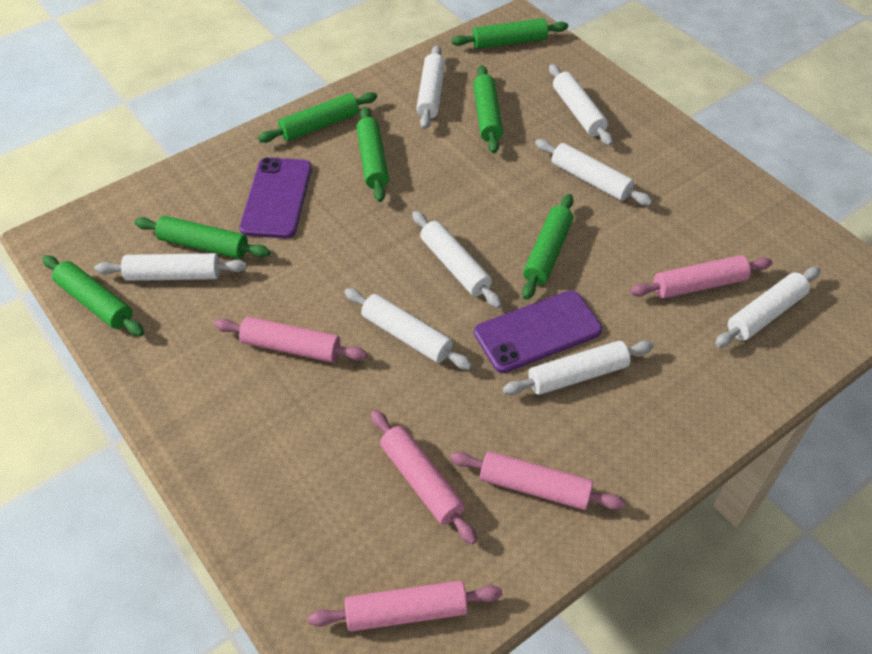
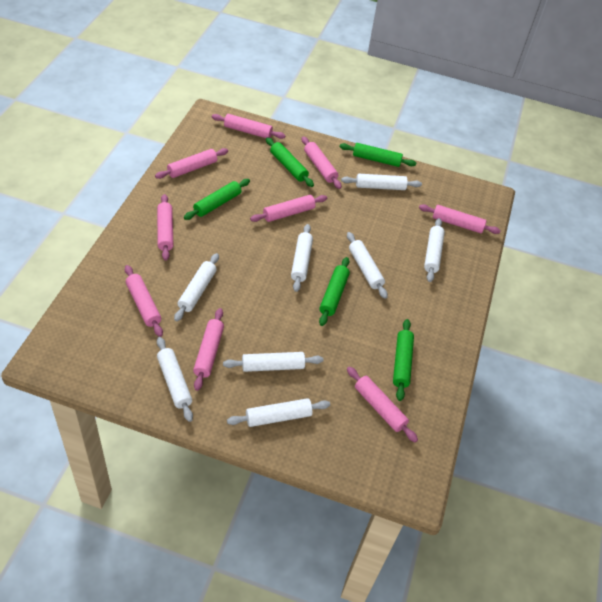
green rolling pin: [42,255,144,336] [134,216,270,259] [258,92,377,143] [356,107,389,202] [451,18,568,49] [473,65,503,153] [522,194,574,300] = 7 -> [184,179,250,220] [266,137,314,187] [319,257,350,326] [340,143,416,167] [393,319,414,401] = 5
pink rolling pin: [214,317,367,362] [308,581,502,632] [371,410,477,544] [450,451,625,510] [630,255,772,298] = 5 -> [125,265,163,337] [155,148,228,179] [157,194,173,261] [193,308,224,391] [212,114,286,139] [250,195,327,222] [302,136,342,189] [347,367,418,443] [419,204,501,234] = 9
purple phone: [240,157,312,239] [474,290,602,373] = 2 -> none = 0

